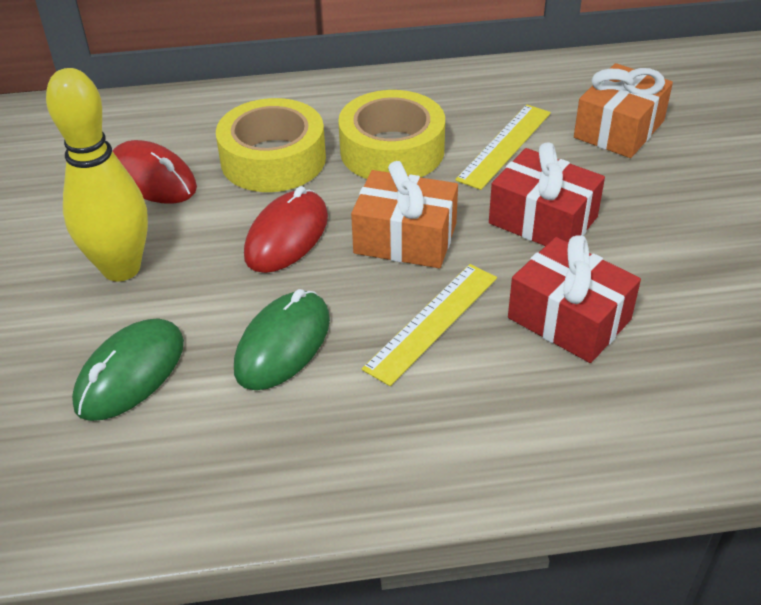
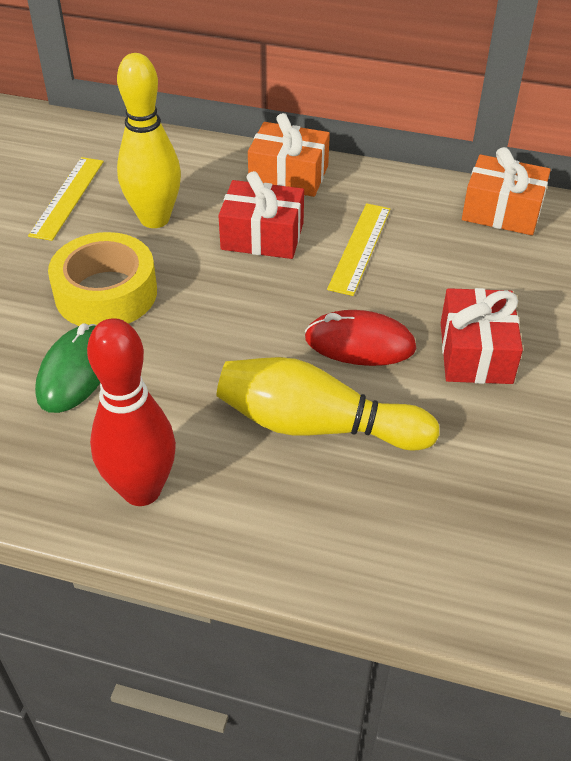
green mouse: [72,318,184,421] [234,289,330,390] = 2 -> [35,323,100,413] = 1
red bowling pin: none = 0 -> [87,318,176,506] = 1
red mouse: [113,140,197,204] [244,186,328,273] = 2 -> [305,310,416,366] = 1
yellow bowling pin: [46,68,148,281] = 1 -> [117,53,181,228] [216,357,439,451] = 2
yellow tape: [216,98,326,192] [338,90,445,179] = 2 -> [48,232,157,326] = 1

